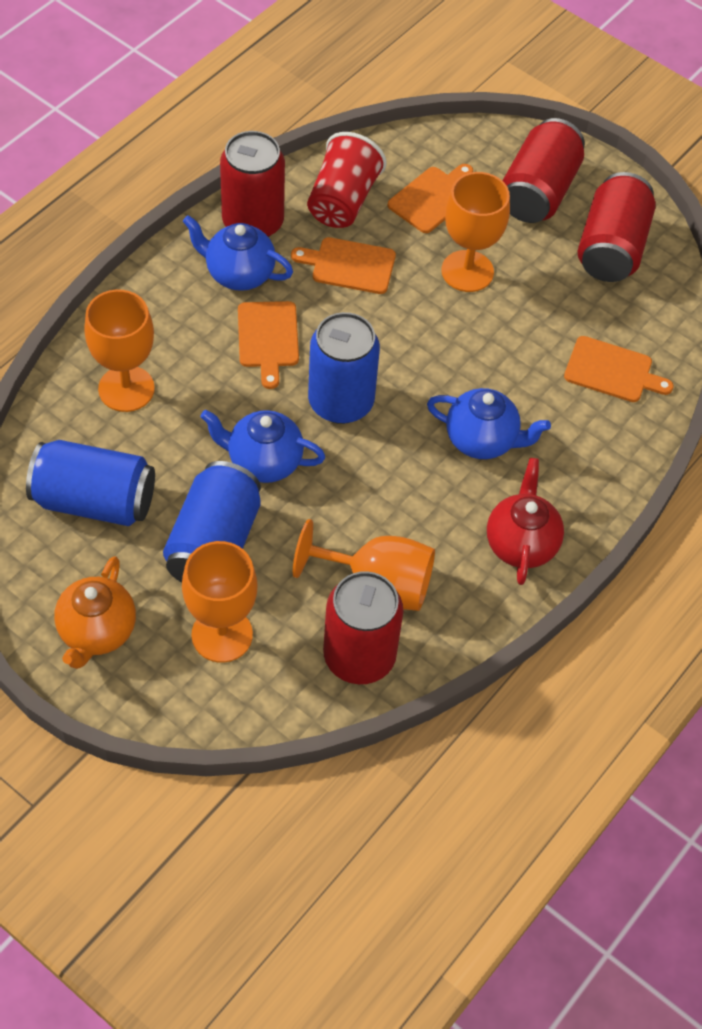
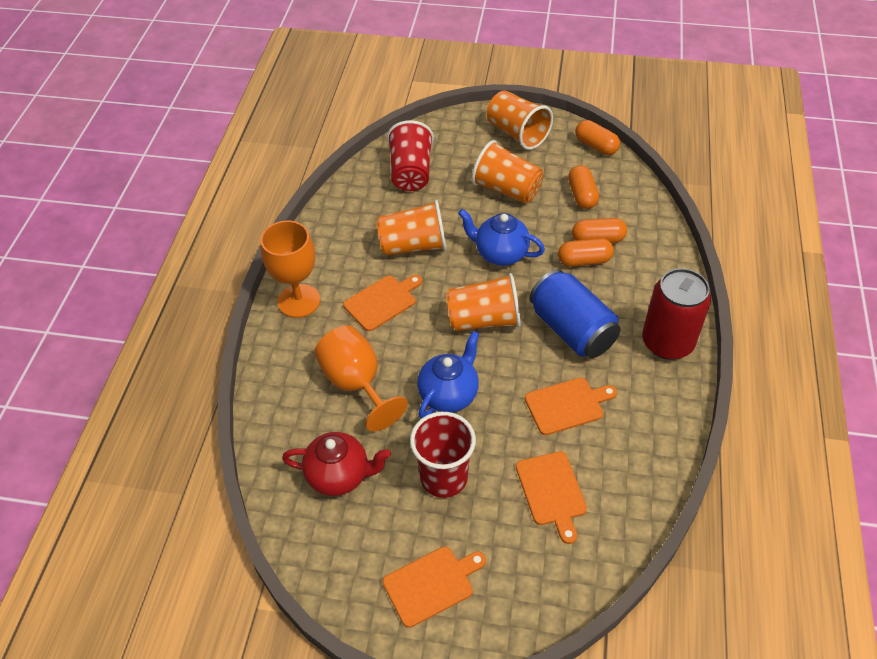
blue can: [26,440,155,526] [163,461,261,582] [308,312,380,424] = 3 -> [529,269,620,358] = 1
blue teapot: [183,215,293,291] [201,410,325,483] [427,388,551,459] = 3 -> [417,331,479,419] [458,209,545,266] = 2
orange capsule: none = 0 -> [558,238,614,267] [568,165,599,209] [572,218,627,243] [575,120,620,155] = 4
orange cup: none = 0 -> [377,200,447,256] [446,273,520,331] [471,140,543,204] [487,91,553,150] = 4
orange goblet: [84,289,155,412] [182,541,257,663] [293,519,435,611] [441,172,510,292] = 4 -> [261,220,320,318] [314,326,408,432] = 2
orange teapot: [54,556,136,669] = 1 -> none = 0
red can: [220,131,285,237] [323,571,404,684] [502,118,585,223] [578,172,656,282] = 4 -> [642,268,711,360] = 1
red cup: [307,132,387,228] = 1 -> [387,120,434,191] [410,412,476,498] = 2

